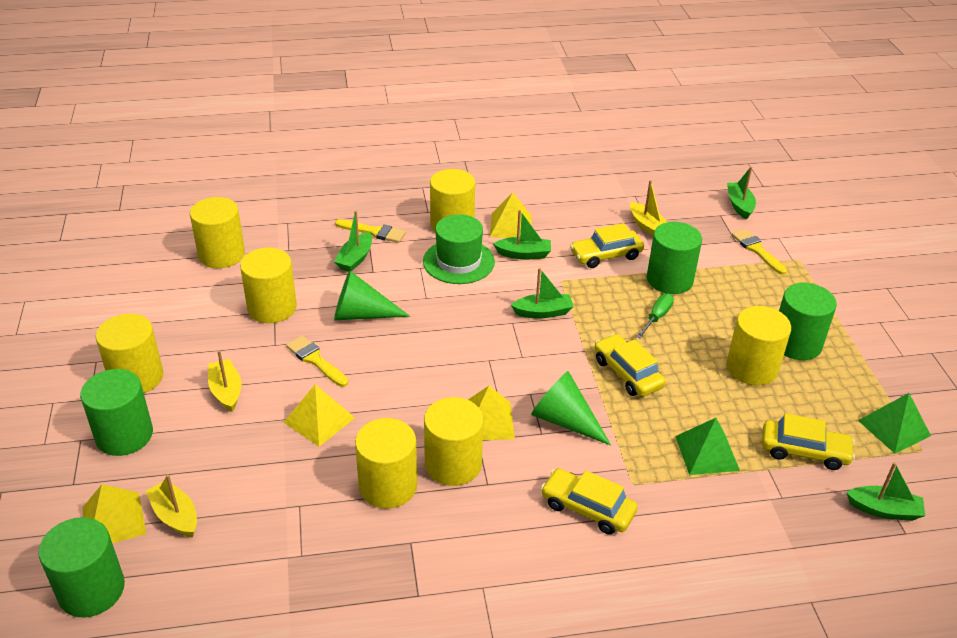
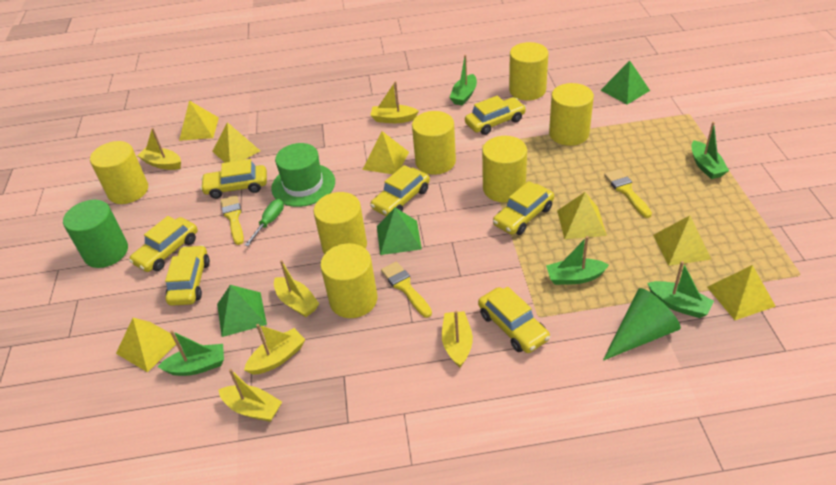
green cone: [334,271,410,320] [531,371,611,445] = 2 -> [603,288,681,361] = 1
green cylinder: [38,517,125,617] [80,369,153,456] [647,222,702,294] [779,283,837,360] = 4 -> [63,200,128,268] = 1
green pyramid: [675,418,740,475] [858,393,931,453] = 2 -> [217,285,267,337] [377,208,422,255] [601,61,650,104] = 3
yellow boat: [145,474,197,538] [208,350,241,412] [630,180,667,236] = 3 -> [137,128,181,170] [219,369,282,422] [244,324,305,375] [274,260,319,317] [370,81,419,123] [442,311,473,368] = 6
yellow car: [541,468,638,535] [570,223,644,268] [594,334,665,397] [762,413,855,470] = 4 -> [129,216,198,272] [165,245,210,306] [200,159,267,199] [370,165,430,216] [465,96,526,135] [478,287,550,353] [493,181,554,235] = 7
yellow pyramid: [82,484,146,543] [283,384,355,446] [468,386,515,440] [490,193,532,238] = 4 -> [116,318,179,372] [179,101,219,141] [212,122,260,163] [362,131,409,174] [557,192,607,239] [653,216,712,266] [707,265,776,320] = 7

